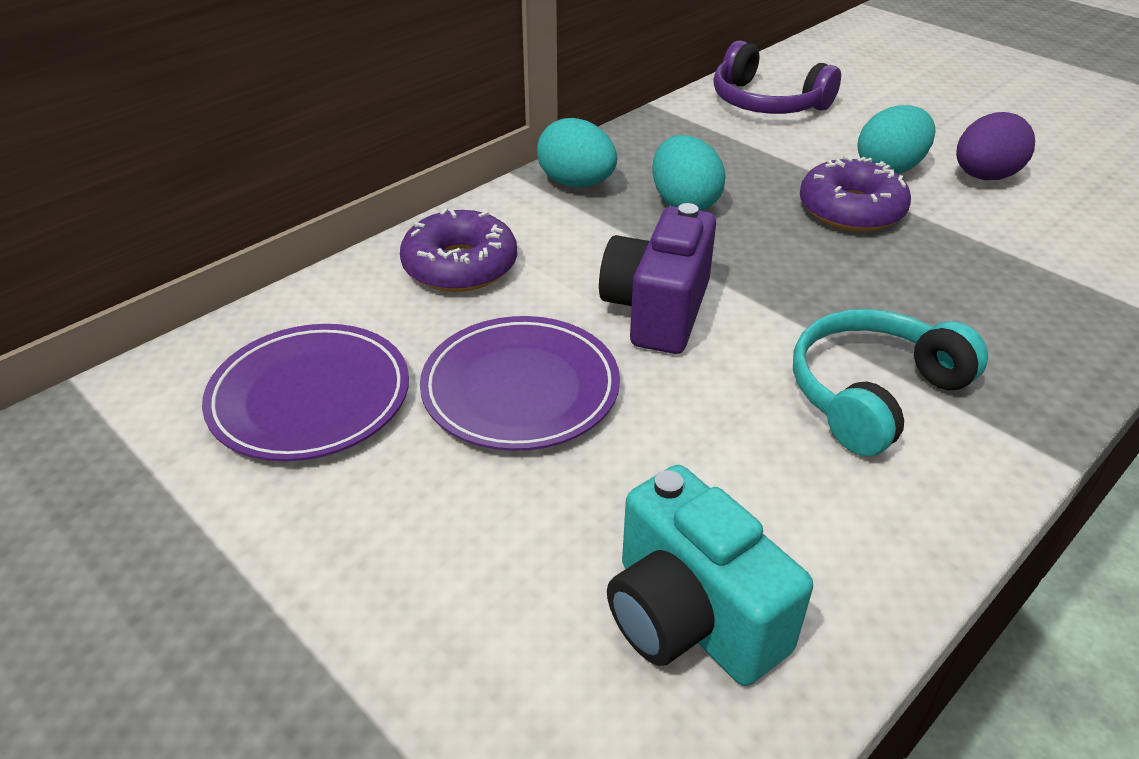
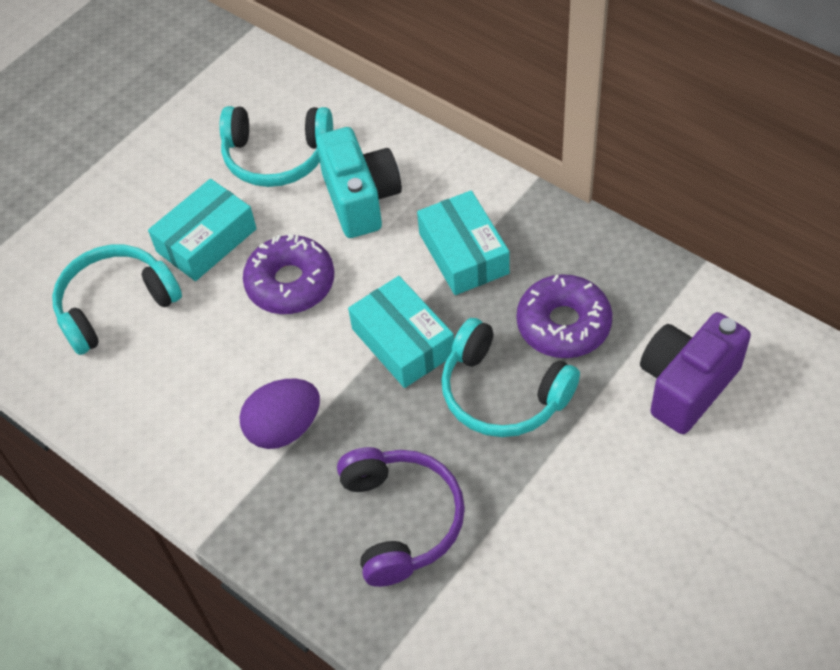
purple plate: [202,324,409,461] [420,316,620,451] = 2 -> none = 0
turquoise box: none = 0 -> [148,179,257,281] [348,276,454,388] [417,190,510,295] = 3
turquoise egg: [537,118,617,187] [653,135,726,211] [857,105,935,174] = 3 -> none = 0
turquoise headphones: [793,309,988,456] = 1 -> [52,245,182,355] [219,106,333,187] [441,318,580,437] = 3

